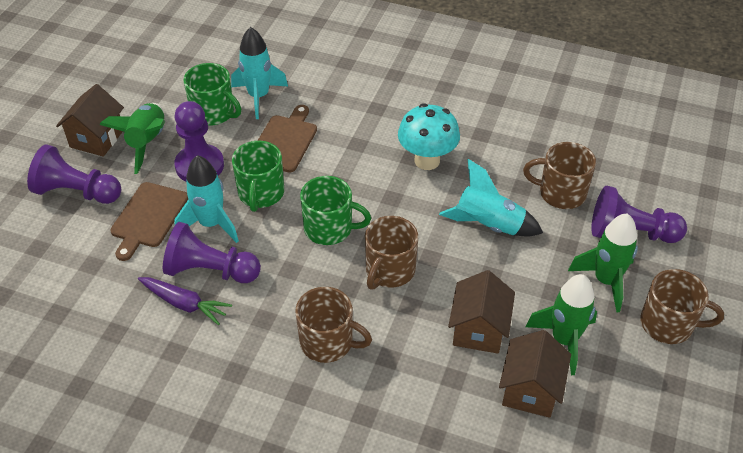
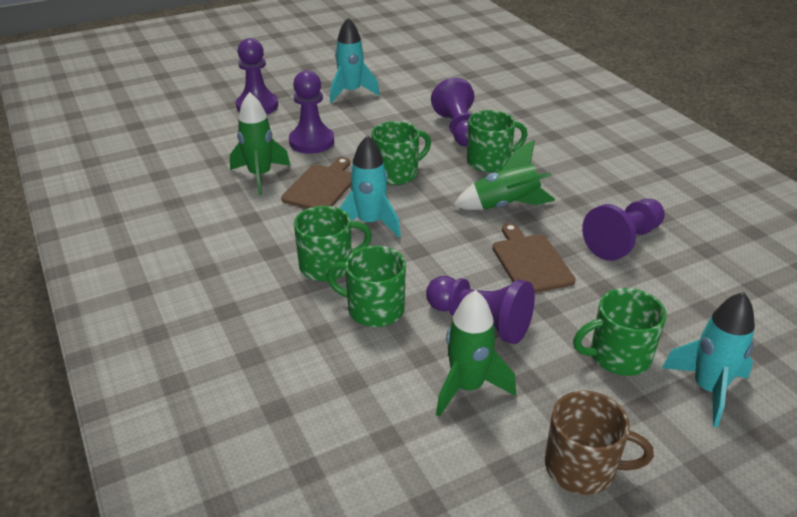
brown house: [56,84,124,157] [448,270,515,354] [499,330,571,418] = 3 -> none = 0
brown mug: [295,287,372,363] [365,216,418,290] [523,142,596,209] [640,269,724,344] = 4 -> [545,391,654,495] = 1
green mug: [183,63,241,126] [232,141,284,212] [300,176,371,245] = 3 -> [294,206,372,281] [326,246,406,327] [371,121,431,185] [467,110,527,172] [573,288,667,376] = 5
purple carrot: [138,277,232,325] = 1 -> none = 0
purple pawn: [27,144,121,204] [163,222,261,283] [174,101,224,182] [591,186,687,243] = 4 -> [236,38,278,114] [289,70,334,154] [426,276,535,344] [431,78,475,147] [582,199,665,261] = 5
turquoise mushroom: [398,104,460,170] = 1 -> none = 0

